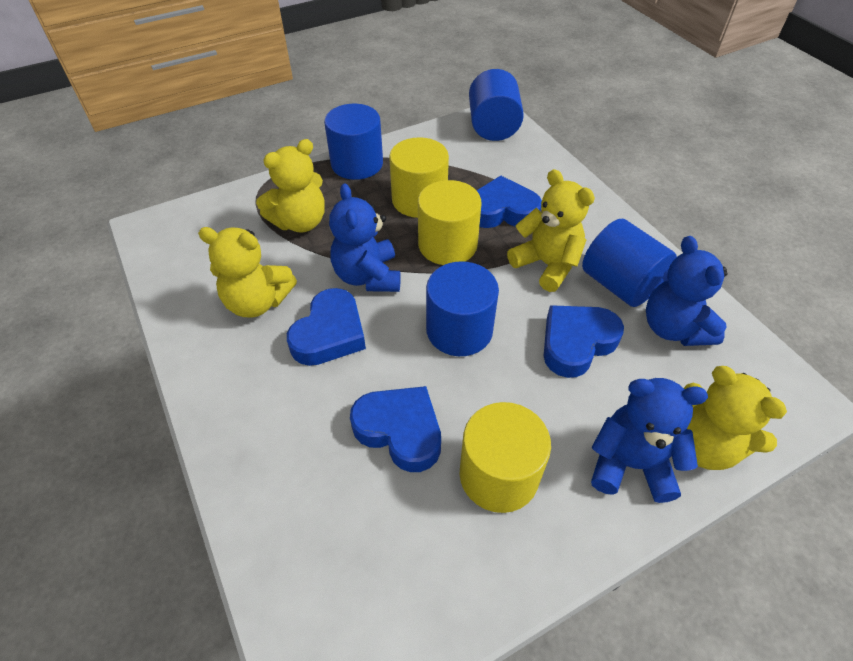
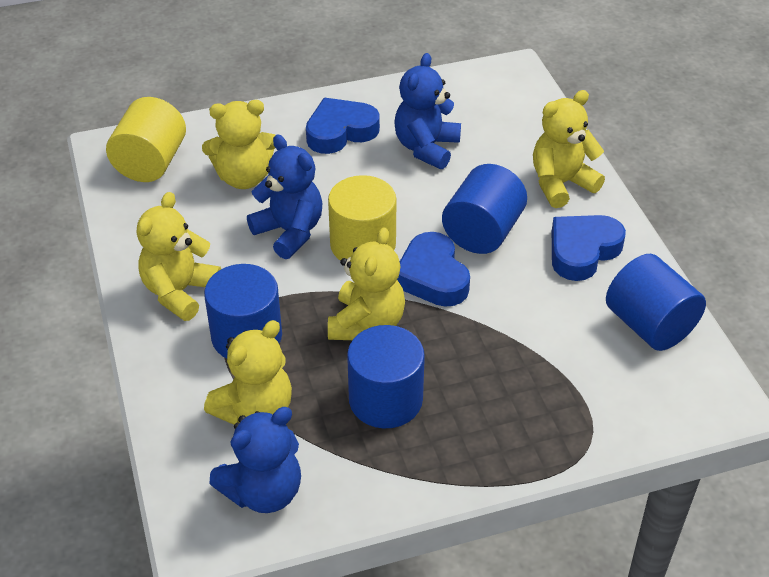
blue heart: [287,288,366,366] [350,386,441,472] [476,176,542,228] [544,305,624,378] = 4 -> [306,98,380,154] [397,232,470,307] [552,215,626,281] = 3
yellow cylinder: [389,137,449,218] [418,180,482,265] [460,402,551,513] = 3 -> [106,97,186,182] [328,175,396,261] = 2
yellow teddy bear: [198,227,297,318] [256,139,325,233] [507,169,595,292] [684,366,787,470] = 4 -> [137,192,221,321] [202,100,275,189] [204,320,292,425] [328,227,405,340] [533,90,605,208] = 5

